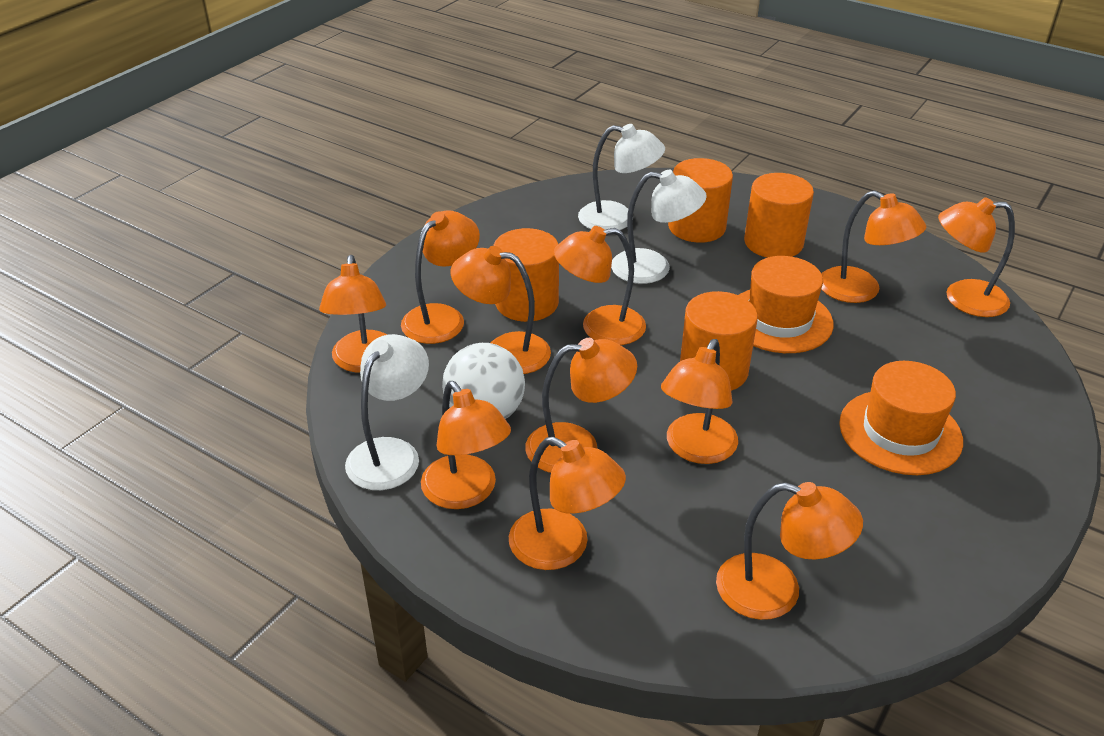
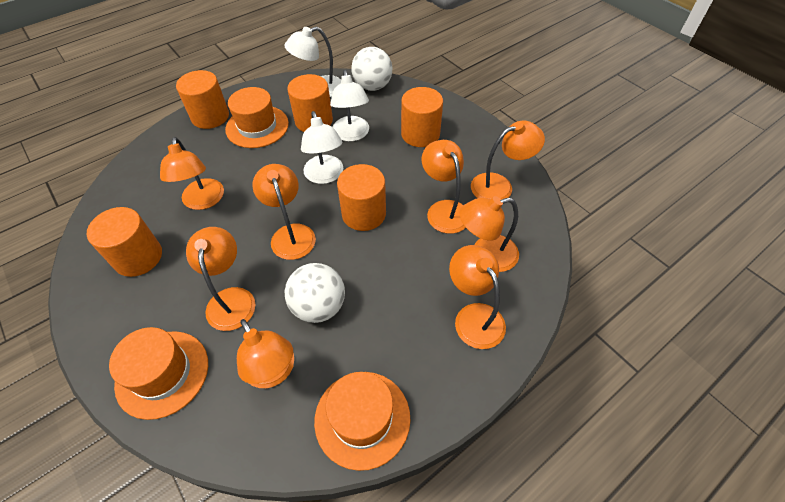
orange cylinder: [493,228,559,322] [668,158,733,243] [680,291,758,391] [744,173,814,258] = 4 -> [87,207,162,277] [176,70,229,129] [287,74,333,132] [337,164,386,231] [401,87,443,147] = 5
orange hat: [739,256,834,353] [839,361,963,475] = 2 -> [109,327,208,420] [225,87,289,148] [314,372,411,471] = 3
orange lamp: [319,255,387,373] [401,210,480,344] [421,381,511,509] [450,246,551,374] [509,437,626,570] [525,338,637,473] [554,226,646,345] [661,339,738,464] [716,482,863,620] [821,191,926,303] [938,197,1015,317] = 11 -> [160,137,224,210] [186,227,256,331] [237,319,294,388] [252,164,316,260] [422,140,466,234] [449,245,506,349] [460,196,519,272] [471,121,545,200] = 8
white ball: [442,343,525,419] = 1 -> [285,263,345,323] [351,47,392,91] = 2

